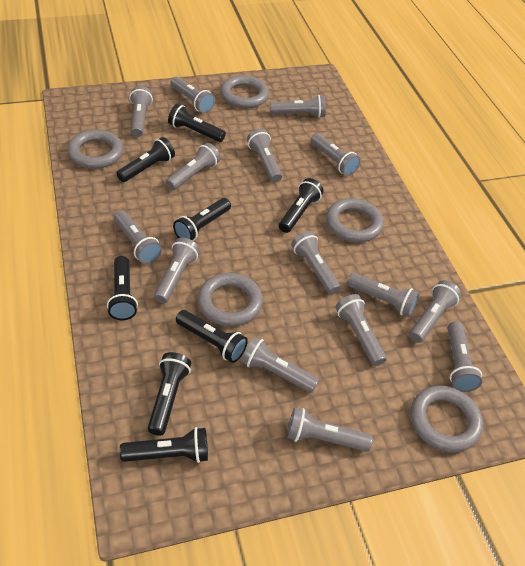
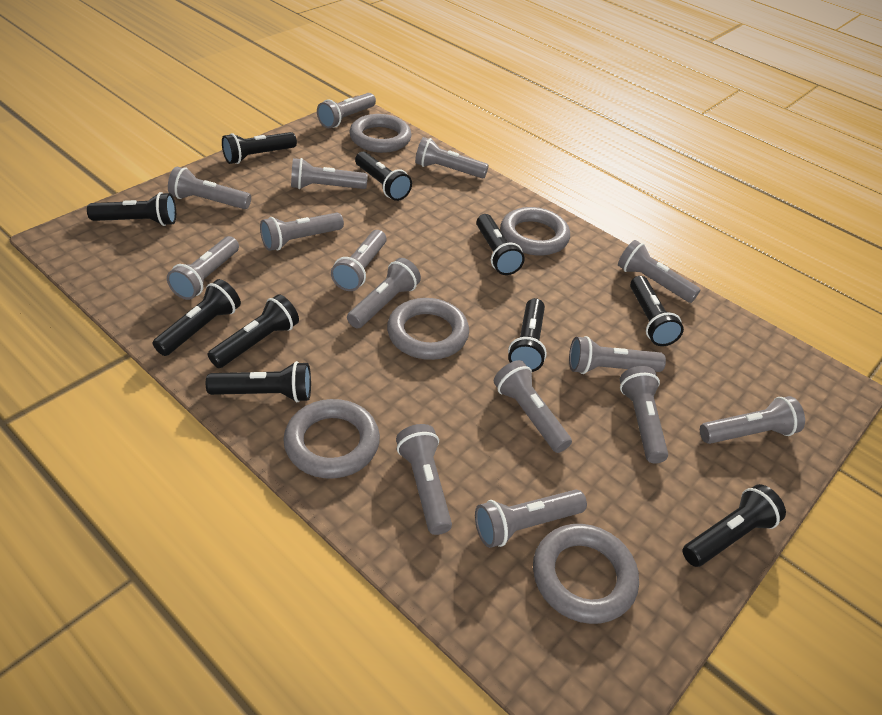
black flashlight: [107,256,138,320] [116,137,175,182] [120,427,208,463] [148,352,191,436] [168,104,226,142] [173,198,231,241] [176,310,248,363] [279,178,324,233] = 8 -> [87,192,176,226] [153,279,241,356] [206,361,311,402] [208,294,299,368] [222,132,297,164] [355,152,412,201] [476,214,525,275] [508,298,547,372] [630,276,684,346] [682,484,786,567] = 10

